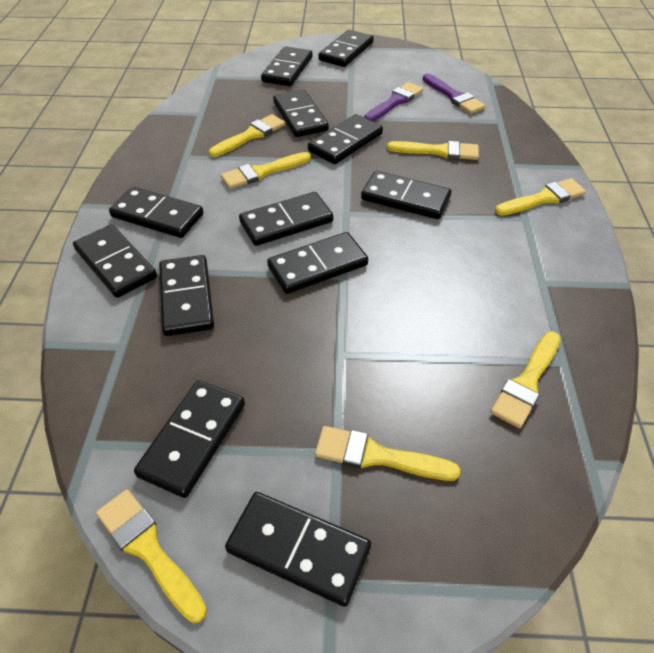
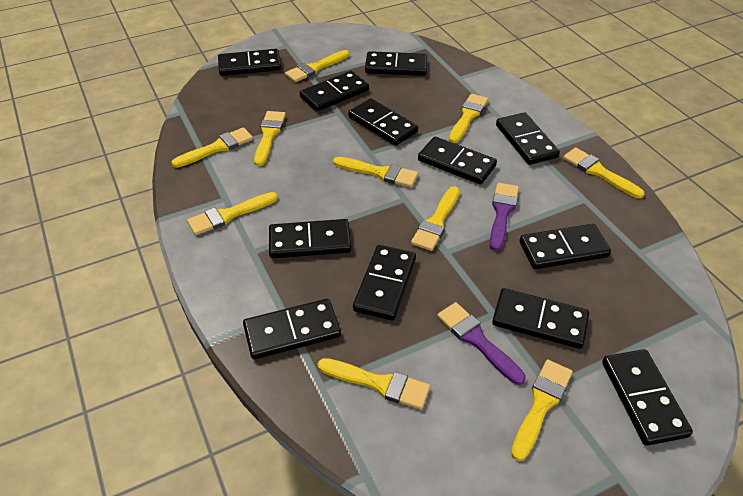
yellow brush: [96,489,207,623] [209,114,285,157] [221,152,311,189] [315,426,460,481] [387,141,479,160] [490,331,561,428] [495,178,586,216] = 7 -> [171,127,253,168] [187,192,278,235] [254,111,286,166] [285,50,349,82] [318,358,430,409] [333,157,418,187] [411,186,460,251] [449,94,488,143] [511,360,573,461] [563,147,645,198] = 10

